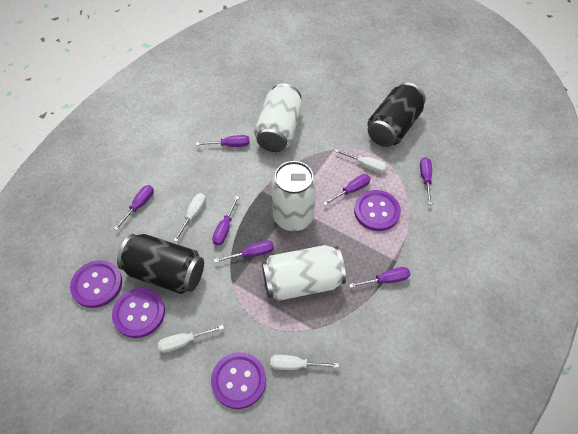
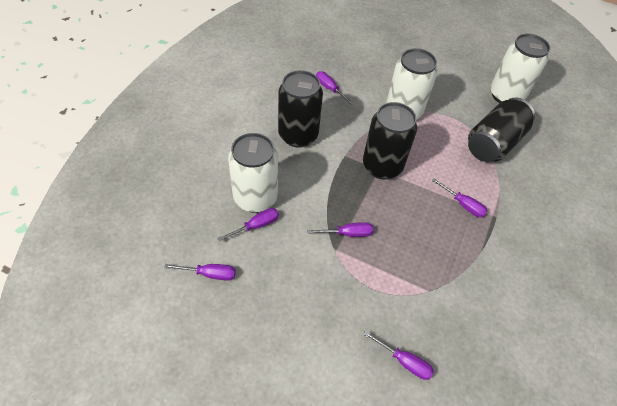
black can: [117,234,204,294] [368,83,426,147] = 2 -> [278,70,323,148] [363,102,417,180] [468,97,535,162] = 3
purple button: [70,260,122,308] [112,288,165,338] [211,352,266,409] [354,190,401,231] = 4 -> none = 0
purple screwdriver: [114,185,154,230] [196,135,250,147] [212,196,239,245] [214,240,274,263] [323,174,371,205] [349,267,410,288] [420,157,432,205] = 7 -> [164,264,236,281] [217,208,279,242] [307,222,373,237] [316,71,354,105] [363,330,434,380] [432,178,487,217] = 6
white screwdriver: [158,325,224,353] [173,193,206,242] [270,355,339,370] [334,149,387,173] = 4 -> none = 0

